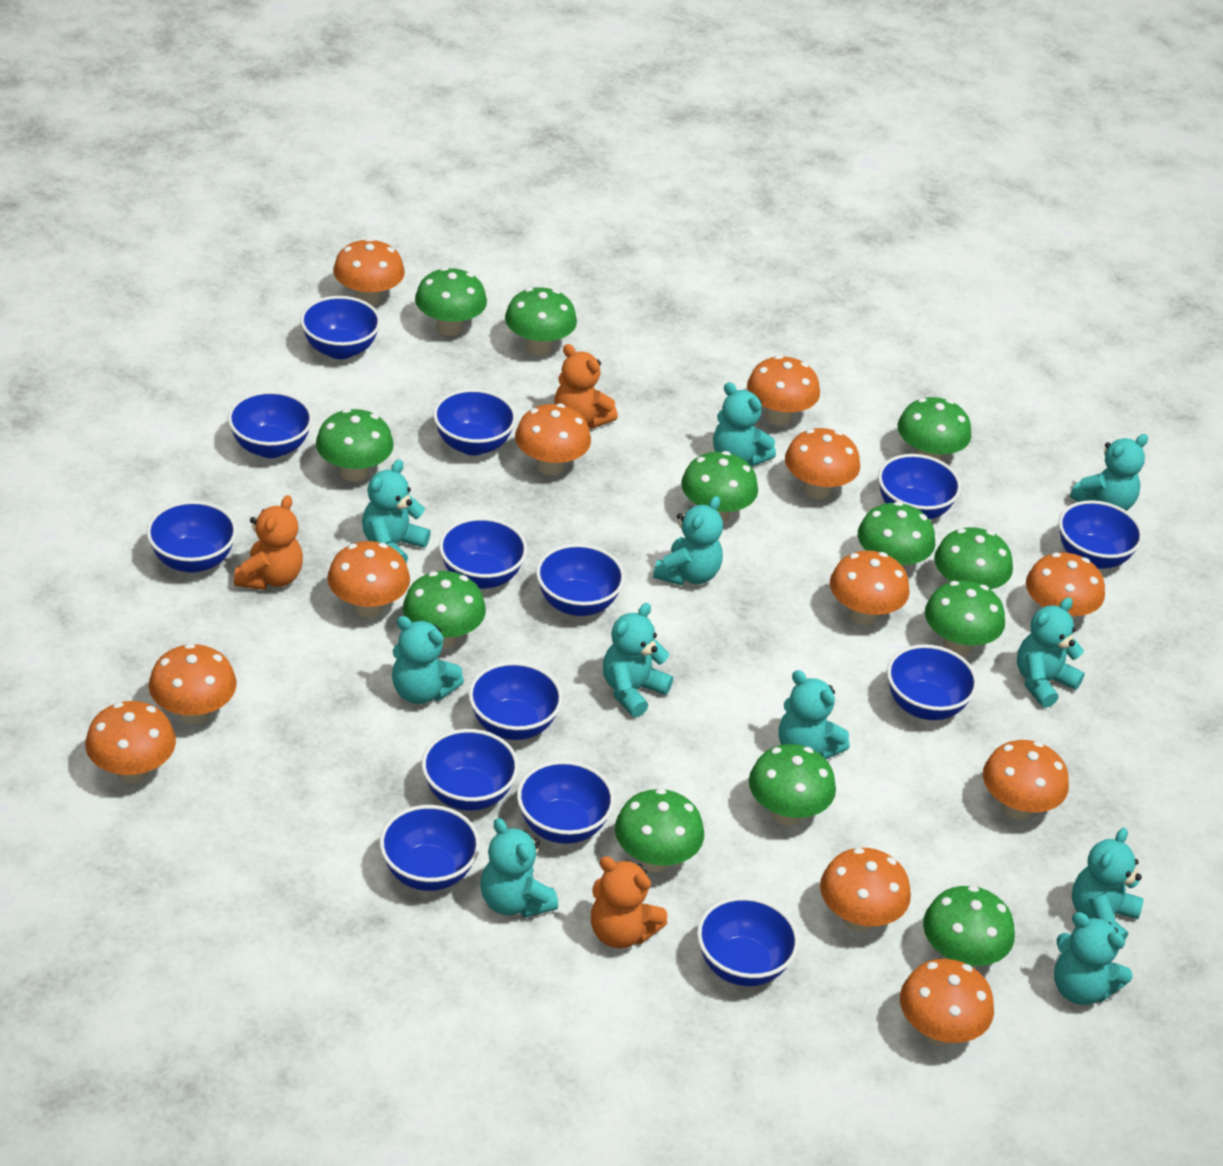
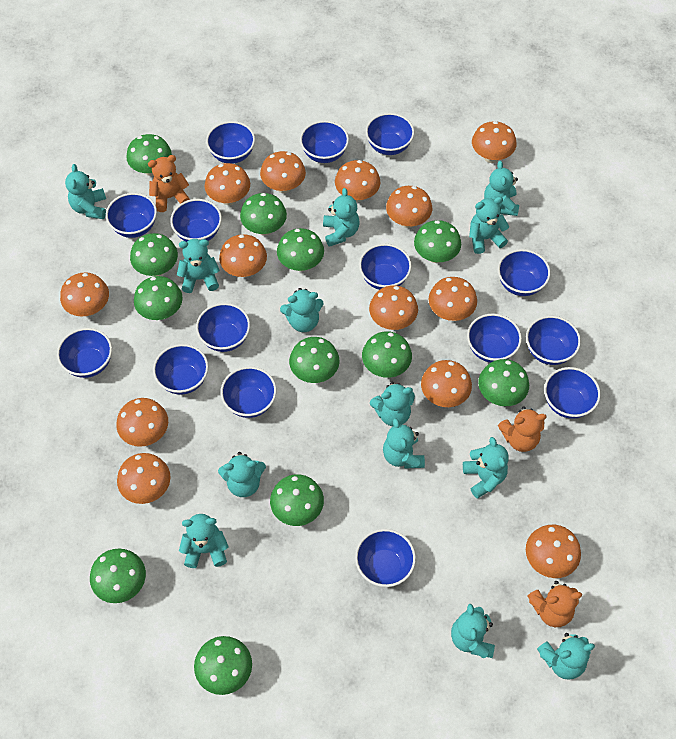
blue bowl: [146,501,237,573] [228,391,313,458] [300,296,381,359] [380,805,480,891] [422,729,519,811] [433,389,517,455] [439,517,527,589] [469,662,563,740] [517,760,615,844] [536,544,625,616] [697,896,799,986] [878,454,961,520] [887,644,978,720] [1059,500,1143,569] = 14 -> [57,328,112,378] [106,193,157,238] [153,344,208,395] [170,199,222,242] [196,303,250,352] [206,121,255,164] [220,366,277,418] [300,121,349,163] [355,529,416,587] [359,244,412,290] [366,113,414,155] [467,313,522,363] [498,249,550,296] [526,316,581,365] [544,367,601,419] = 15
orange mushroom: [85,701,176,783] [149,643,237,725] [327,541,410,618] [333,238,405,306] [515,403,591,475] [747,355,820,425] [785,428,860,499] [820,848,911,932] [830,550,910,625] [900,959,994,1046] [983,740,1069,820] [1026,552,1105,617] = 12 -> [60,272,109,317] [116,398,168,447] [117,453,170,504] [205,163,250,205] [219,234,267,277] [260,151,306,193] [335,160,380,202] [369,285,418,330] [386,186,432,228] [421,360,472,407] [429,277,477,321] [472,121,516,163] [526,525,581,578] = 13
turquoise teddy bear: [362,460,431,563] [392,616,464,704] [480,818,558,918] [603,603,673,717] [653,496,723,586] [713,382,776,467] [779,670,850,759] [1017,598,1085,708] [1054,912,1132,1005] [1070,434,1148,511] [1072,828,1144,941] = 11 -> [65,164,106,219] [177,239,220,293] [179,514,229,568] [218,452,266,497] [280,288,324,332] [323,188,359,247] [370,382,415,426] [383,418,425,469] [451,604,495,658] [463,437,509,499] [469,197,509,254] [484,161,519,216] [537,633,595,680] = 13

